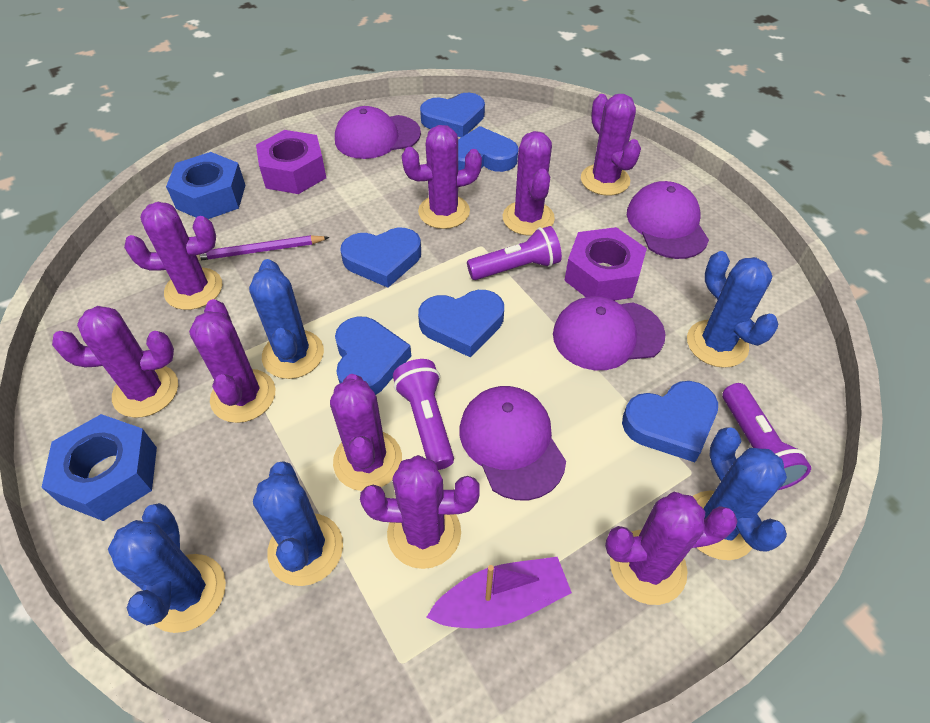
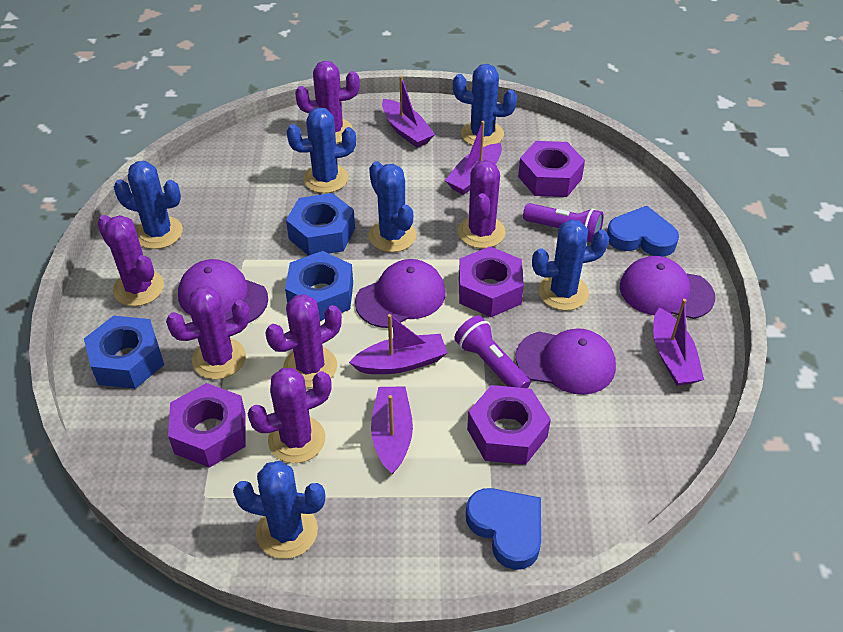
blue cactus: [108,503,226,633] [249,259,324,379] [253,461,343,586] [687,251,778,368] [693,427,787,560] = 5 -> [114,161,183,249] [233,461,325,559] [287,107,356,193] [369,161,416,252] [453,64,517,147] [532,220,609,311] = 6
blue heart: [335,317,411,395] [340,228,421,288] [418,290,504,358] [420,93,485,137] [458,126,518,172] [622,381,718,462] = 6 -> [466,488,541,570] [607,206,679,257] = 2
blue nut: [41,414,157,521] [166,152,246,219] = 2 -> [84,316,164,389] [285,251,353,321] [286,193,355,256] = 3
purple boat: [426,557,572,628] = 1 -> [349,314,447,374] [371,386,413,475] [382,76,435,148] [445,121,502,195] [653,299,704,386] = 5
purple cactus: [52,306,178,418] [124,202,222,310] [189,299,276,423] [330,374,402,491] [360,455,480,569] [402,125,482,229] [503,131,555,236] [581,94,641,196] [605,492,738,605] = 9 -> [97,215,164,306] [166,286,250,380] [248,368,332,463] [266,294,342,388] [295,61,360,143] [458,160,506,248] = 6
purple flashlight: [393,359,454,470] [467,226,562,280] [723,383,811,490] = 3 -> [454,315,530,388] [523,203,604,243] = 2
purple nut: [256,130,326,194] [564,227,647,300] = 2 -> [168,383,246,468] [459,246,524,317] [467,385,551,465] [518,141,585,197] = 4
purple pencil: [196,235,330,261] = 1 -> none = 0

